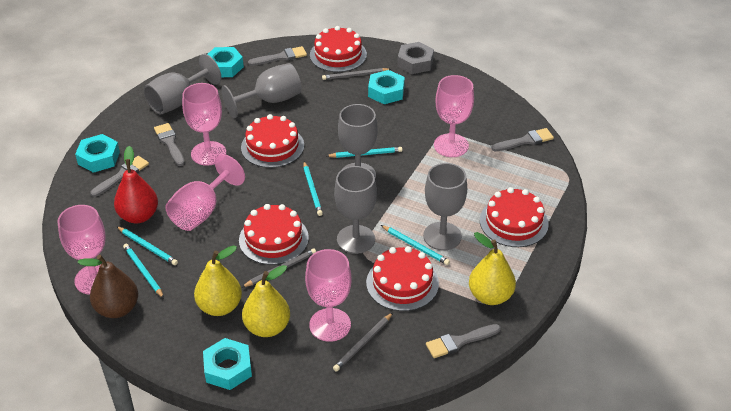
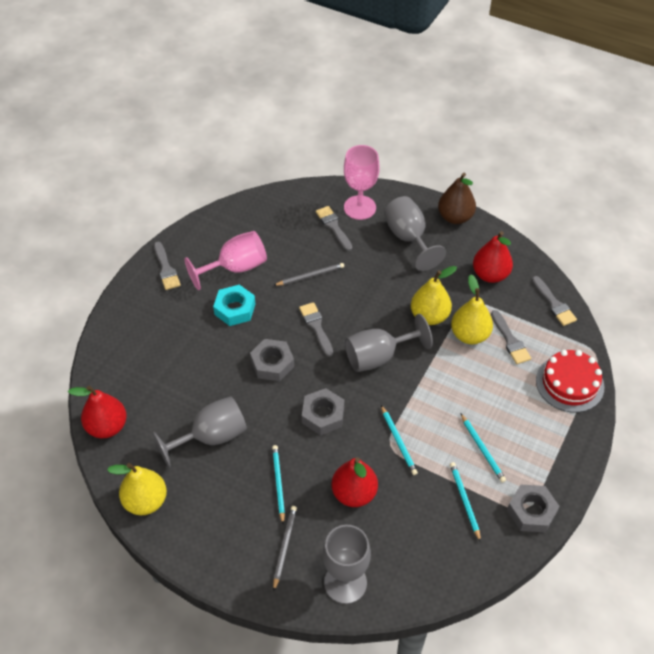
grey goblet: [144,54,222,115] [221,63,302,118] [334,166,377,254] [338,104,377,178] [423,163,467,250] = 5 -> [152,396,247,468] [323,525,371,604] [345,314,433,372] [384,196,446,271] = 4
grey nut: [397,42,434,74] = 1 -> [250,339,294,381] [302,388,344,435] [507,485,560,533] = 3
grey pencil: [241,248,316,288] [322,68,391,80] [333,313,393,371] = 3 -> [273,263,344,286] [273,506,297,591] = 2
pink goblet: [57,205,106,295] [165,154,245,231] [182,83,226,166] [305,249,352,342] [434,75,474,157] = 5 -> [184,231,267,290] [344,145,380,220] = 2
red cake: [239,204,309,265] [241,114,304,168] [310,26,367,72] [366,246,439,311] [480,187,549,247] = 5 -> [536,350,604,413] = 1
red pear: [114,146,158,223] = 1 -> [68,386,127,438] [331,457,378,507] [473,231,513,283] = 3
turquoise nut: [75,134,120,173] [203,338,252,390] [207,47,244,77] [368,70,405,104] = 4 -> [213,285,255,326] = 1
turquoise pencil: [117,226,178,265] [123,244,164,298] [303,162,323,216] [327,147,402,158] [381,225,450,265] = 5 -> [272,445,285,524] [381,405,418,475] [450,462,481,542] [460,413,506,483] = 4

